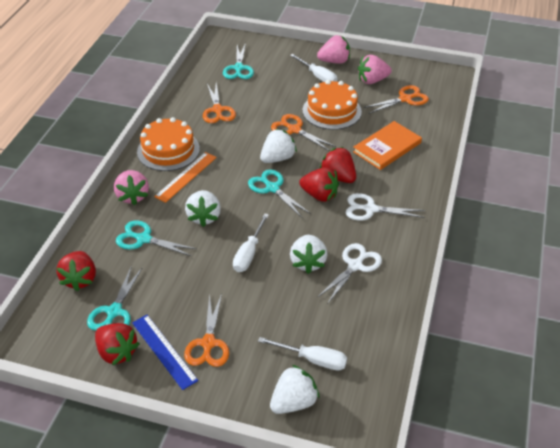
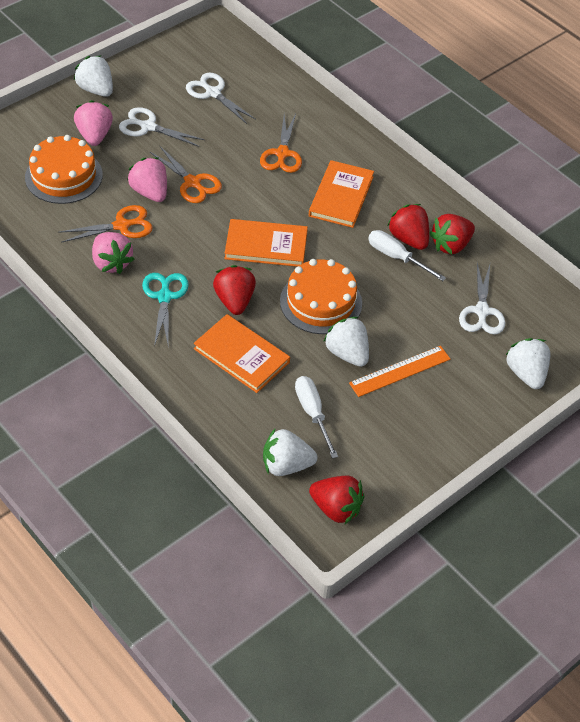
blue ruler: [132,315,198,390] = 1 -> none = 0
orange book: [353,121,422,170] = 1 -> [194,314,290,393] [225,219,308,267] [309,160,374,228] = 3
orange scissors: [184,294,229,367] [203,83,236,123] [271,114,336,151] [364,85,429,114] = 4 -> [58,205,153,243] [150,145,222,203] [260,114,302,173] = 3
turquoise scissors: [87,266,143,330] [116,220,197,256] [223,43,254,79] [248,169,311,218] = 4 -> [142,273,189,346] = 1
white scissors: [318,243,382,303] [346,193,425,221] = 2 -> [119,107,204,147] [186,73,256,124] [459,263,505,335] = 3
white screwdriver: [233,213,269,272] [258,337,347,371] [290,54,338,82] = 3 -> [295,376,338,459] [368,230,446,281] = 2

